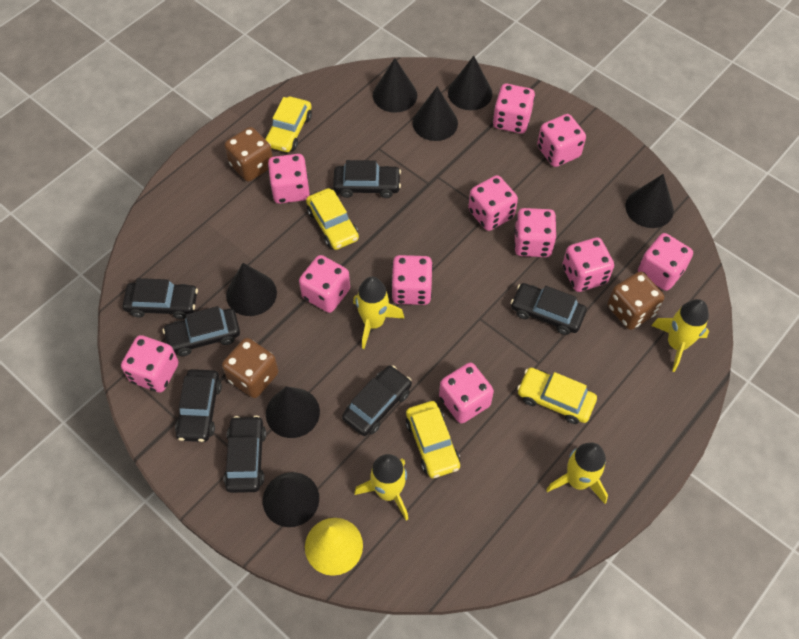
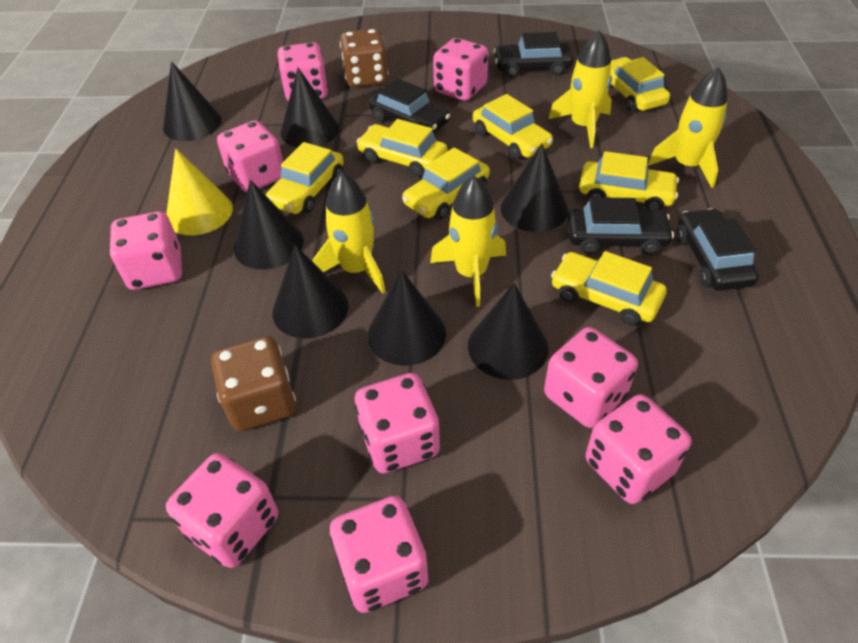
black car: [123,278,198,319] [163,306,240,356] [175,369,222,442] [224,416,266,493] [333,160,401,198] [342,365,412,436] [511,283,587,335] = 7 -> [368,78,450,133] [493,32,573,77] [567,197,674,255] [676,208,759,291] = 4
brown dice: [222,338,279,398] [225,127,273,182] [608,272,664,330] = 3 -> [211,336,296,431] [340,29,388,88] = 2
pink dice: [121,335,179,393] [268,154,310,204] [299,255,350,313] [391,255,433,305] [439,363,494,423] [468,175,518,231] [493,84,535,134] [514,208,556,257] [537,114,586,167] [562,238,614,292] [638,233,693,291] = 11 -> [110,211,182,290] [166,453,278,568] [217,120,283,193] [277,42,328,102] [330,496,428,613] [355,373,440,474] [433,38,488,101] [544,327,638,428] [586,394,692,504] = 9
yellow car: [265,96,312,152] [306,188,359,250] [406,401,460,478] [517,368,597,424] = 4 -> [266,142,344,214] [356,119,448,177] [402,147,490,220] [473,94,553,159] [551,251,667,326] [579,151,679,210] [610,57,670,112] = 7

